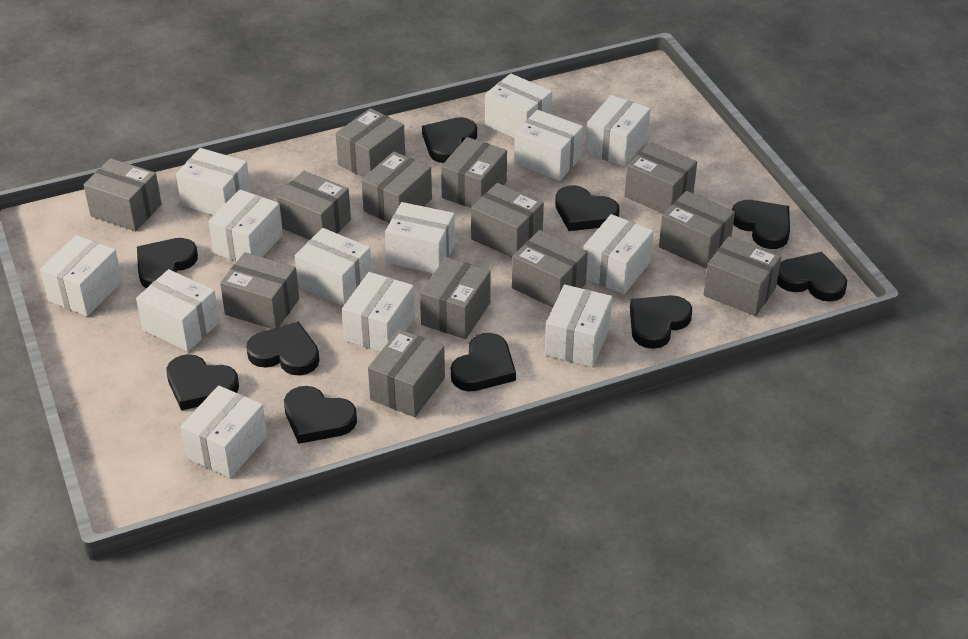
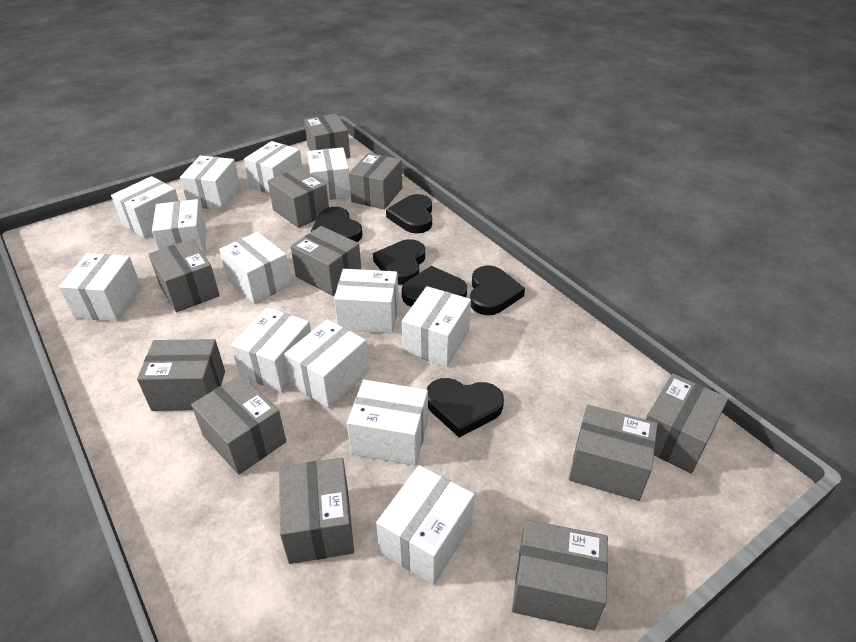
black heart: [137,238,198,289] [166,354,239,410] [246,322,320,375] [284,386,357,444] [422,117,477,163] [451,333,516,391] [555,185,620,231] [630,295,692,349] [732,200,790,249] [777,252,847,302] = 10 -> [311,207,362,242] [373,239,425,285] [386,194,432,233] [402,266,467,307] [427,378,504,438] [470,265,525,315] = 6
grey box: [83,158,162,231] [220,252,299,329] [276,171,351,240] [336,108,405,178] [362,152,432,223] [368,329,445,417] [420,257,491,339] [441,137,507,208] [471,183,544,257] [512,230,588,308] [624,142,697,214] [659,191,735,269] [703,236,782,316] = 13 -> [137,339,225,411] [148,239,220,312] [191,374,286,475] [268,167,329,228] [279,458,354,564] [290,226,361,296] [304,114,350,159] [349,153,402,209] [512,520,608,630] [569,405,658,501] [646,373,728,474] = 11

